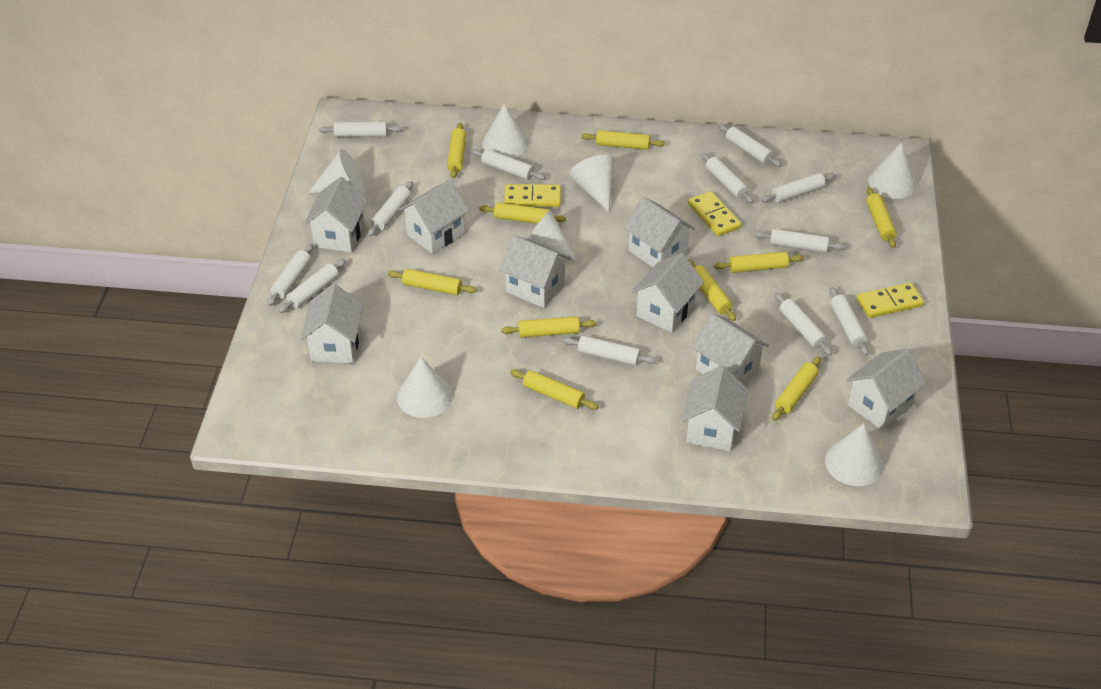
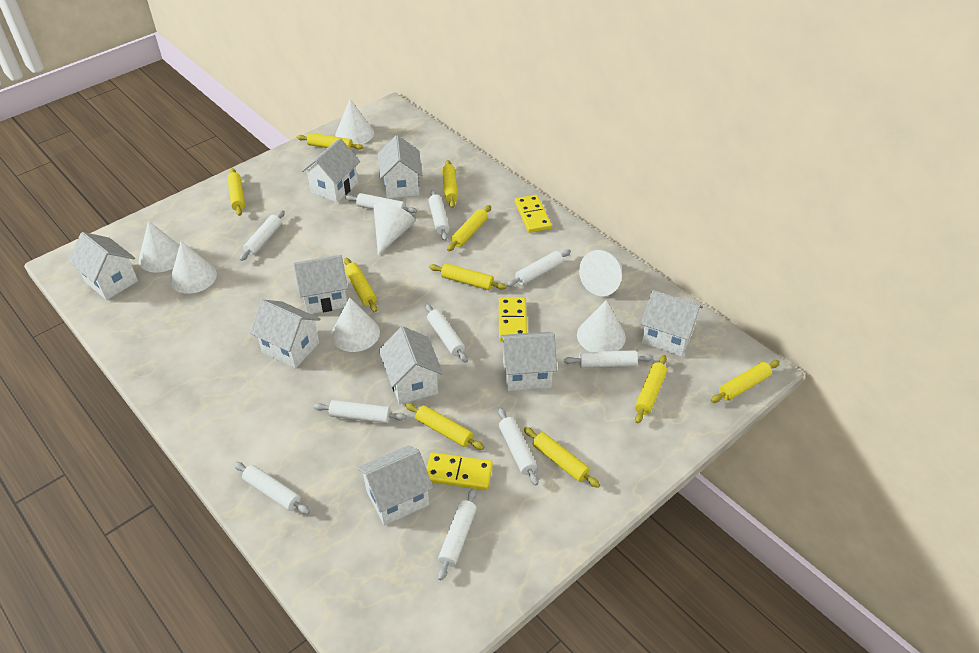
white rolling pin: [267,244,313,306] [278,259,346,313] [319,122,402,137] [368,181,413,236] [471,149,545,180] [562,336,656,365] [701,153,754,203] [718,124,781,167] [754,229,845,253] [761,173,836,203] [775,293,832,356] [830,287,869,356] = 12 -> [234,462,310,514] [240,210,285,261] [313,400,406,423] [345,193,417,213] [425,304,468,363] [428,190,450,241] [438,488,477,580] [498,408,538,486] [507,250,571,287] [563,350,653,368] = 10

